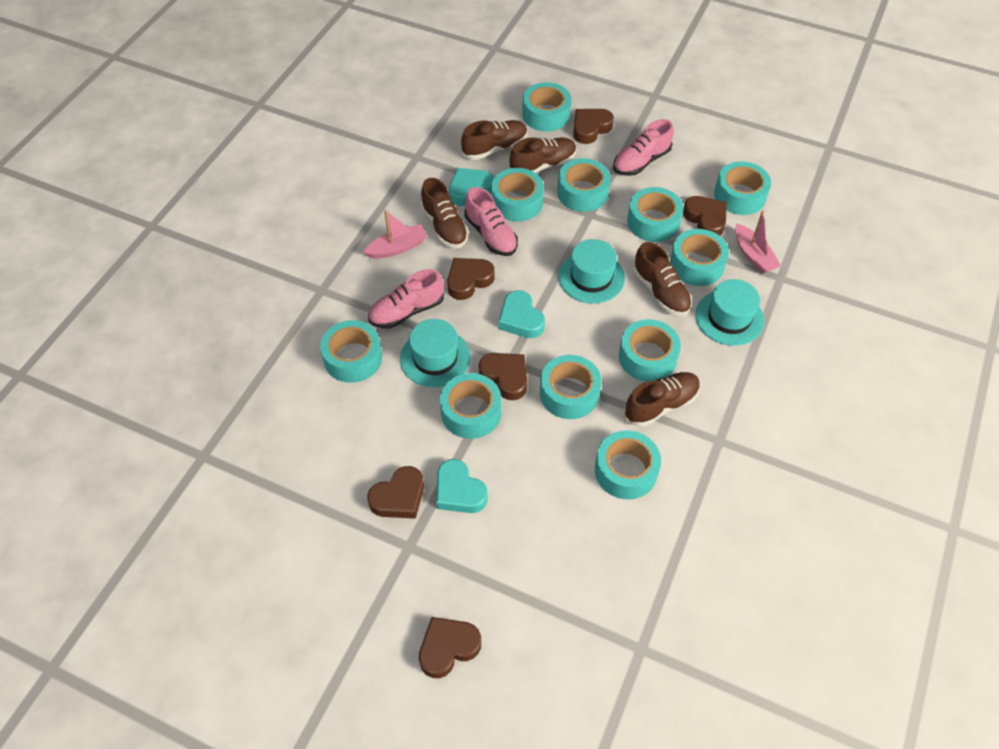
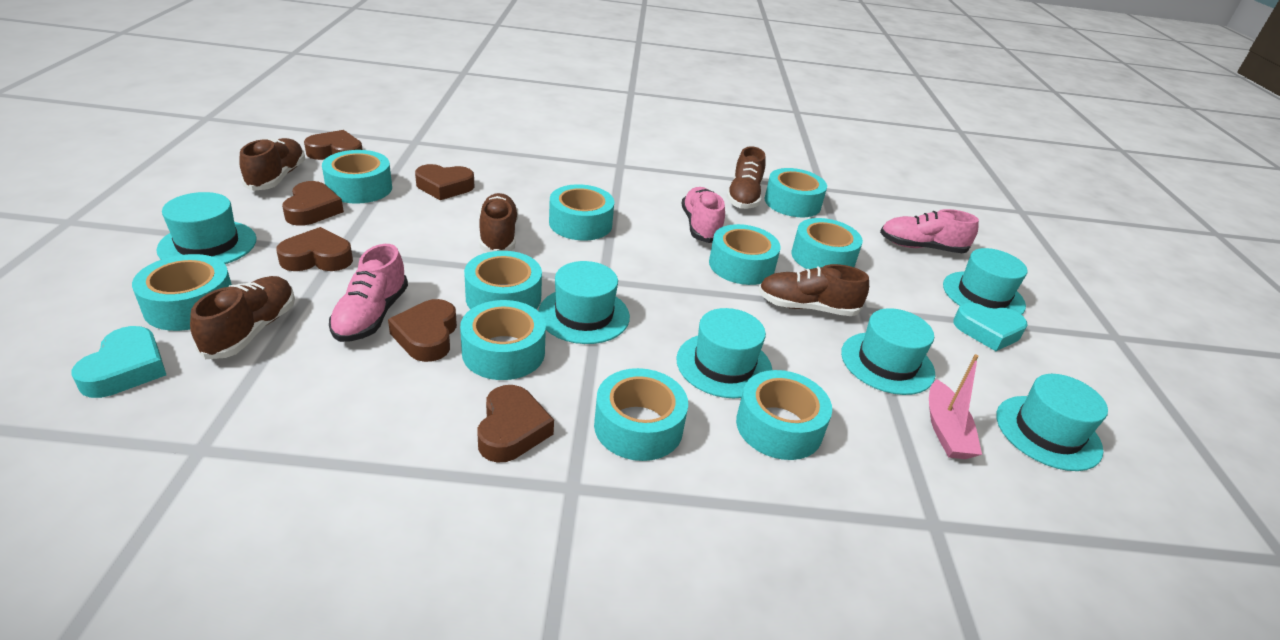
pink boat: [363,210,427,259] [735,211,781,274] = 2 -> [929,354,982,459] = 1
turquoise hat: [400,319,471,387] [558,239,625,304] [695,279,764,346] = 3 -> [156,192,257,264] [538,261,630,344] [676,308,772,398] [841,308,935,395] [943,248,1028,315] [996,374,1108,471] = 6
turquoise heart: [436,459,488,513] [449,168,494,206] [498,290,545,338] = 3 -> [71,326,166,398] [953,303,1027,351] = 2
turquoise tape: [320,320,382,383] [440,373,501,439] [491,168,544,222] [522,82,571,132] [540,355,602,419] [557,158,611,212] [595,430,661,500] [619,319,681,382] [627,187,683,242] [670,229,729,286] [714,161,771,215] = 11 -> [132,254,232,331] [322,150,392,204] [460,300,546,380] [464,251,542,310] [549,184,614,240] [594,368,688,461] [709,224,781,285] [736,370,832,460] [764,168,827,217] [791,218,863,269] = 10

